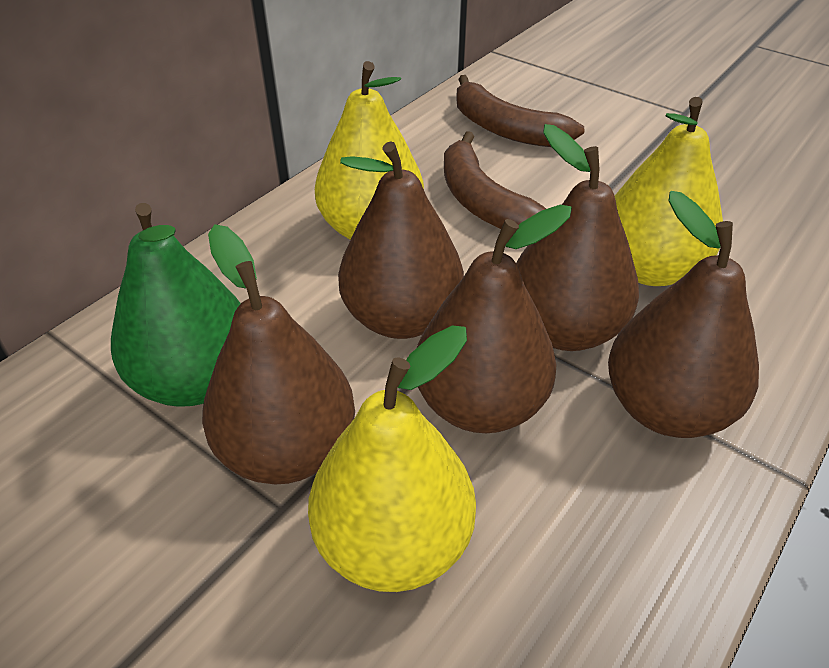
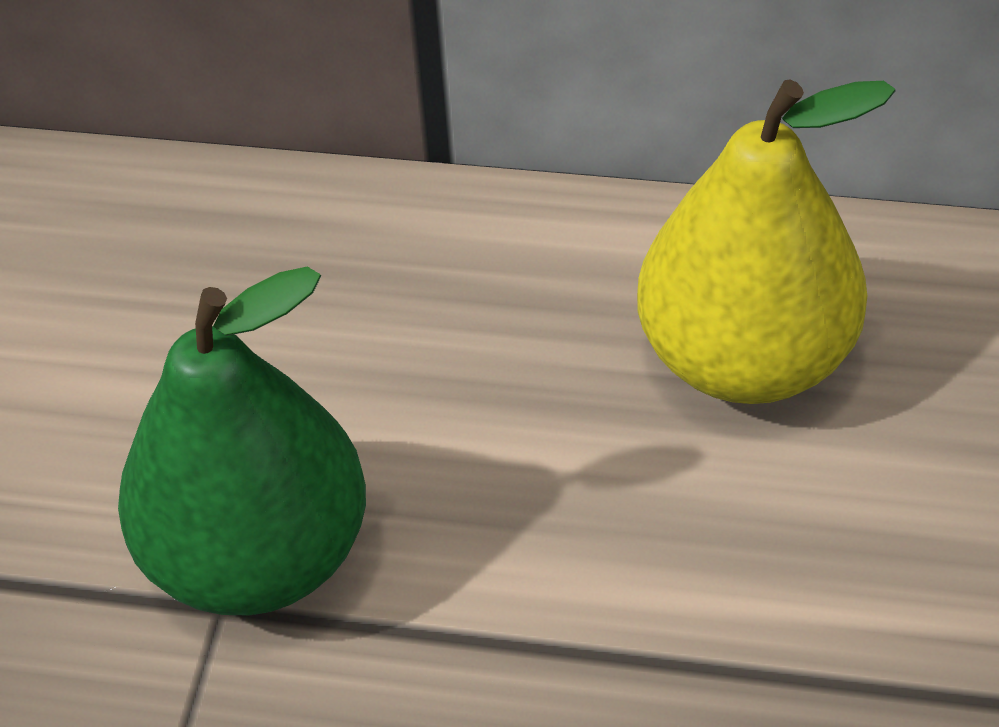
brown banana: [444,131,546,229] [456,75,585,147] = 2 -> none = 0
brown pear: [202,224,355,484] [338,141,464,339] [417,205,572,433] [516,124,639,351] [608,191,759,438] = 5 -> none = 0
yellow pear: [308,326,476,592] [315,61,424,240] [615,97,723,286] = 3 -> [637,80,896,404] = 1

